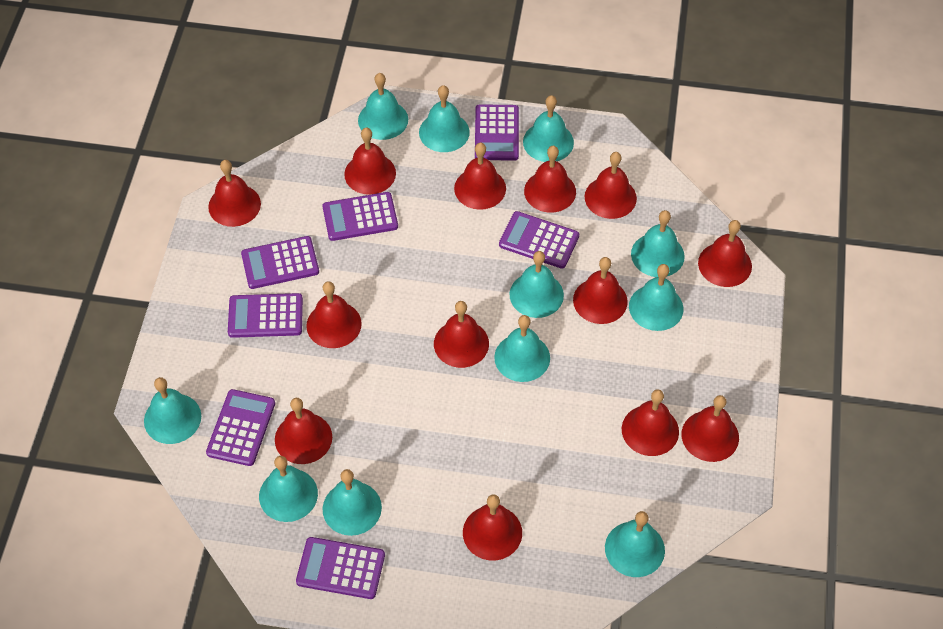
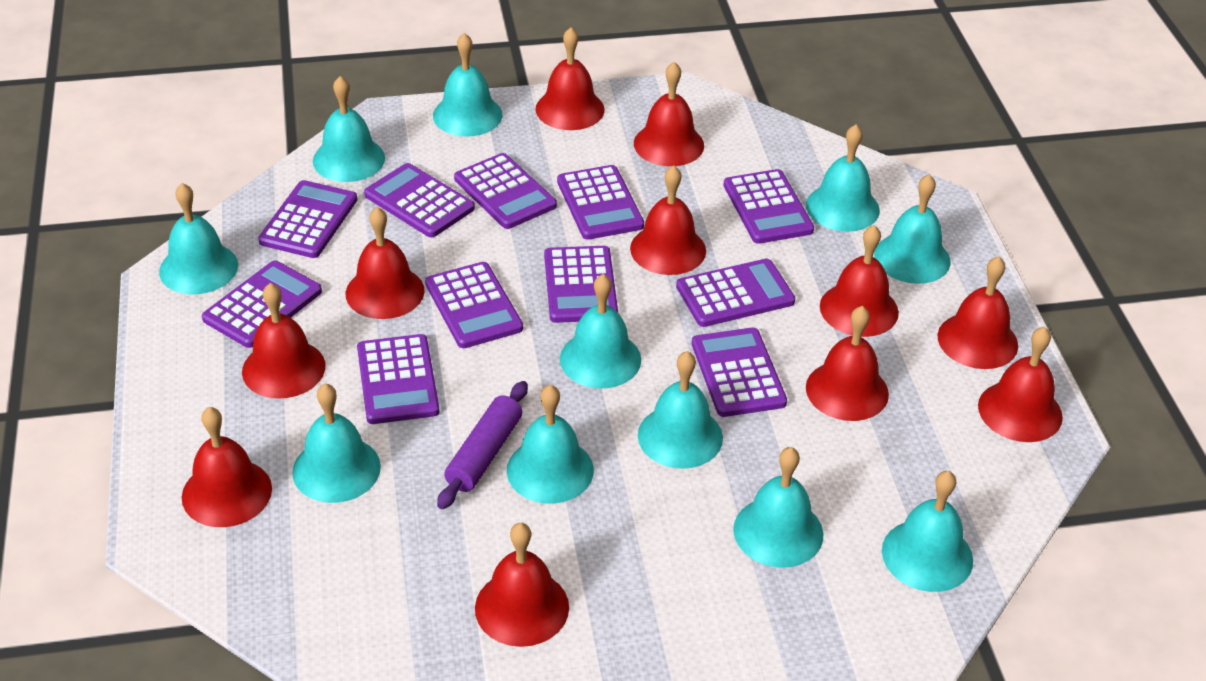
purple calculator: [206,389,275,466] [228,293,303,338] [241,236,319,289] [296,537,385,599] [322,192,398,241] [475,104,519,161] [499,211,579,269] = 7 -> [202,261,322,348] [258,180,357,258] [357,334,439,424] [364,163,475,238] [425,262,523,348] [454,153,557,229] [544,246,618,323] [557,165,644,240] [676,258,795,327] [692,327,787,417] [723,169,814,244] = 11
purple rolling pin: none = 0 -> [437,381,528,509] = 1
red bell: [208,160,261,227] [275,398,332,464] [306,281,362,348] [344,128,396,195] [434,301,489,368] [454,143,506,210] [463,494,522,561] [524,146,576,213] [573,257,628,324] [584,152,637,219] [622,389,679,456] [682,395,739,462] [698,220,752,287] = 13 -> [182,407,272,527] [242,283,325,399] [346,207,425,319] [475,523,569,647] [535,27,605,130] [630,165,706,275] [634,62,704,166] [806,306,889,421] [820,225,899,337] [938,256,1018,369] [978,326,1063,442] = 11

